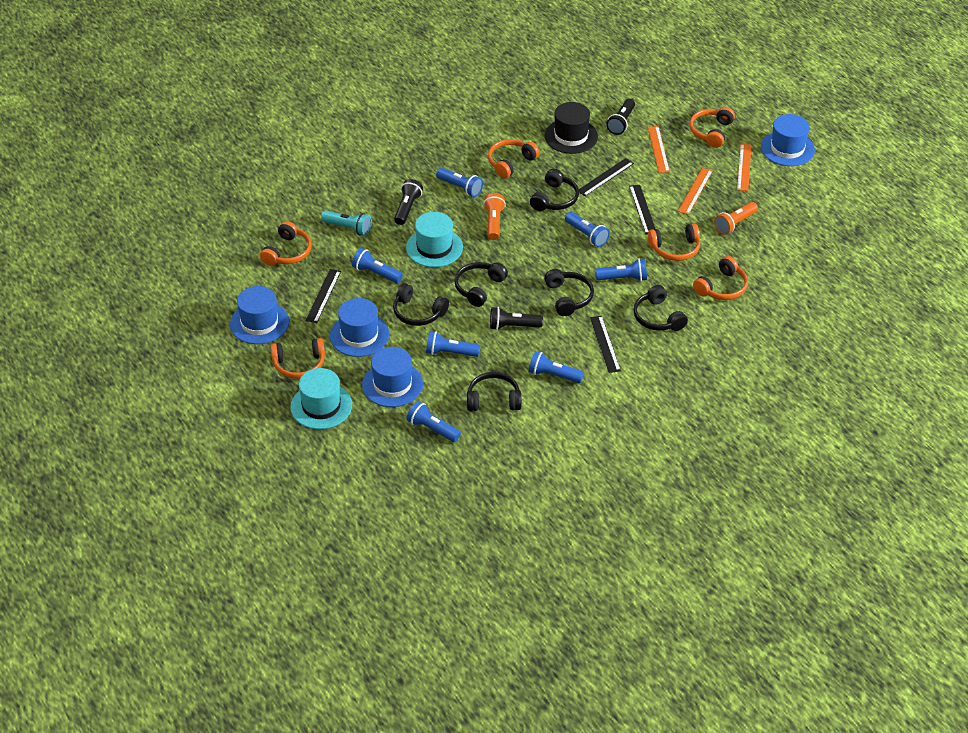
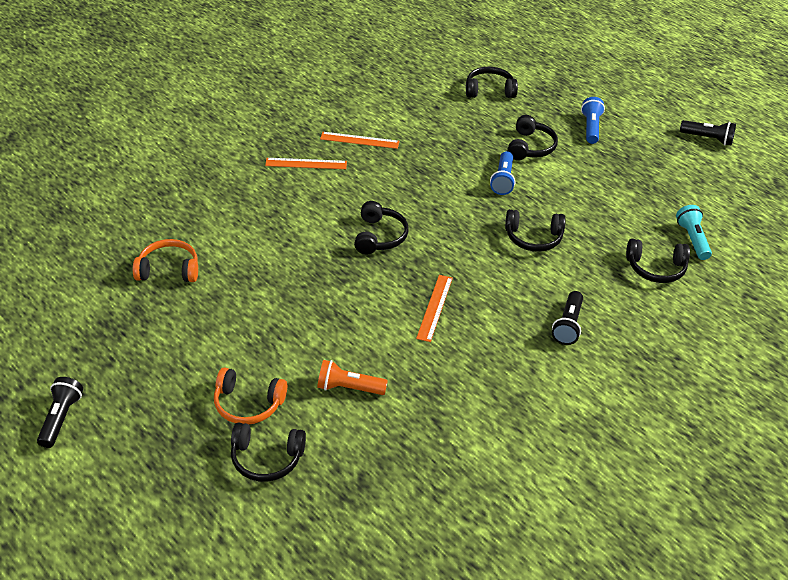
black hat: [545,102,598,154] = 1 -> none = 0
black ruler: [306,269,341,323] [579,158,634,196] [590,316,621,373] [629,185,655,234] = 4 -> none = 0
blue flashlight: [352,248,403,283] [406,401,461,442] [426,331,480,357] [436,168,483,197] [529,351,584,383] [565,212,610,247] [595,259,647,281] = 7 -> [490,151,515,195] [581,97,605,144] = 2
blue hat: [230,286,289,344] [330,298,389,357] [362,347,423,407] [761,114,815,166] = 4 -> none = 0
orange flashlight: [483,193,506,240] [714,202,758,235] = 2 -> [317,360,388,395] = 1
orange headphones: [260,221,312,266] [270,338,325,379] [488,139,540,179] [648,223,700,261] [689,107,735,148] [693,256,748,300] = 6 -> [133,239,198,282] [214,367,287,424] = 2
turquoise hat: [290,368,352,429] [406,212,463,267] = 2 -> none = 0

